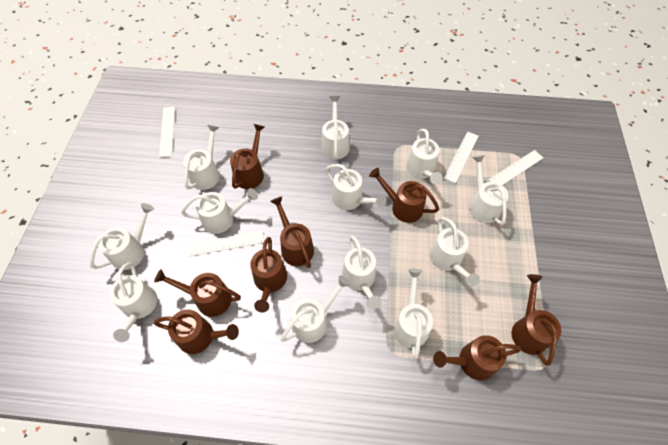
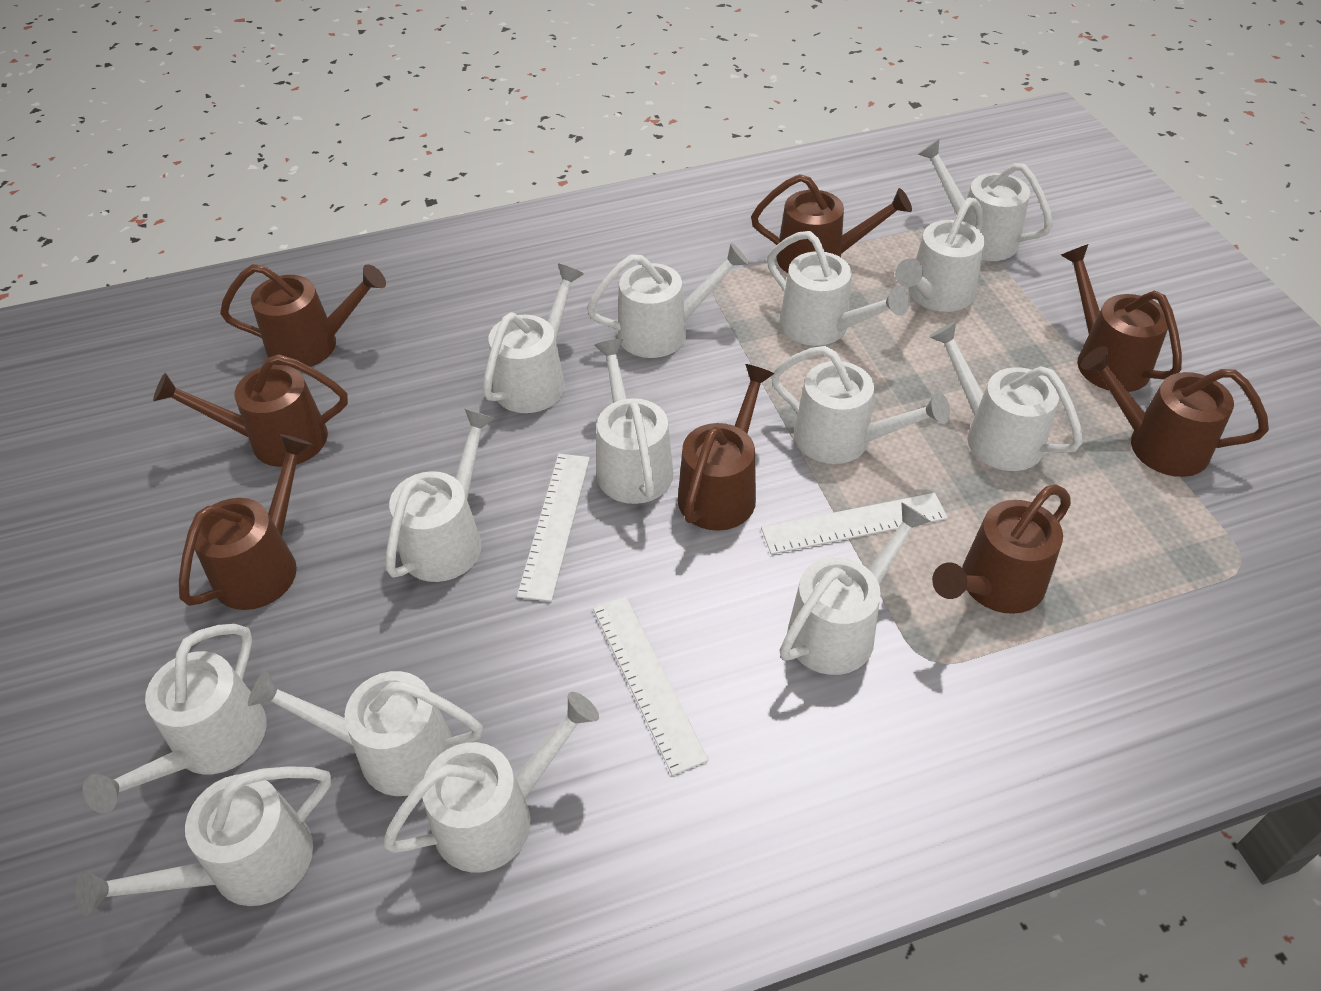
white ruler: [159,107,175,157] [188,231,264,256] [444,131,479,183] [486,150,543,185] = 4 -> [517,454,590,602] [593,596,709,776] [761,493,948,555] = 3
white watering can: [90,203,154,270] [110,263,157,342] [181,188,258,234] [183,125,220,190] [280,275,351,343] [321,96,350,160] [325,164,387,210] [342,236,382,309] [393,269,433,359] [406,129,443,184] [429,217,480,287] [469,155,508,225] = 12 -> [75,766,331,916] [83,624,267,813] [248,670,483,796] [382,692,599,873] [386,409,495,582] [483,264,584,413] [587,243,749,358] [594,339,673,504] [767,231,909,346] [771,346,950,464] [780,502,931,675] [895,197,985,312] [918,139,1053,261] [929,321,1083,471] = 14

